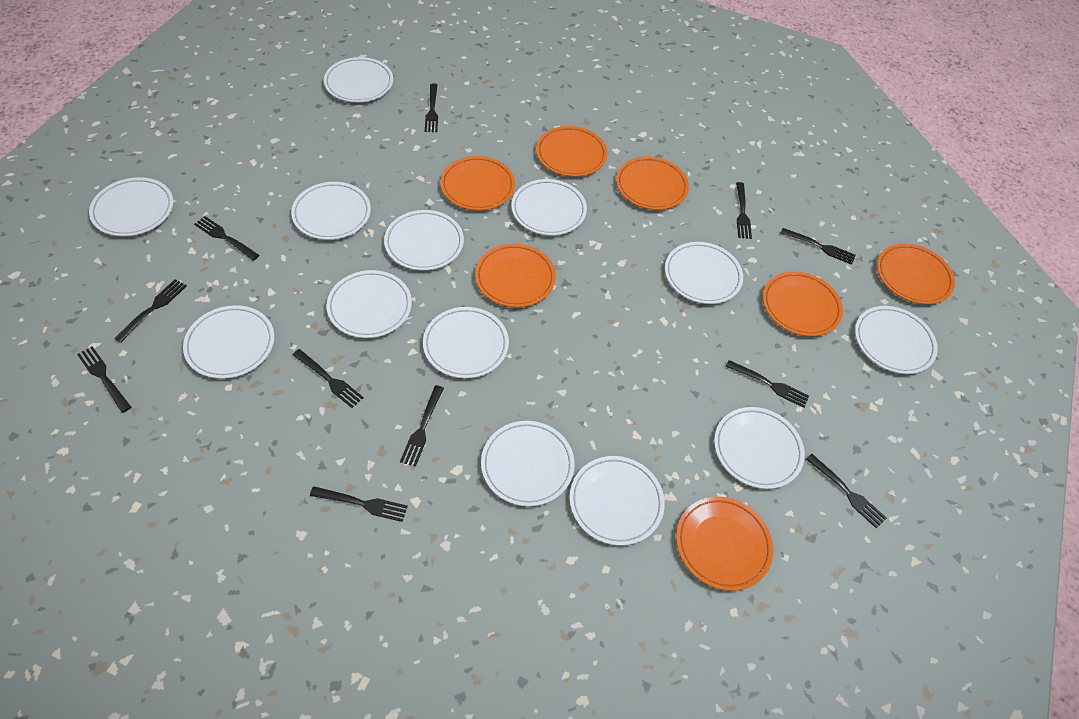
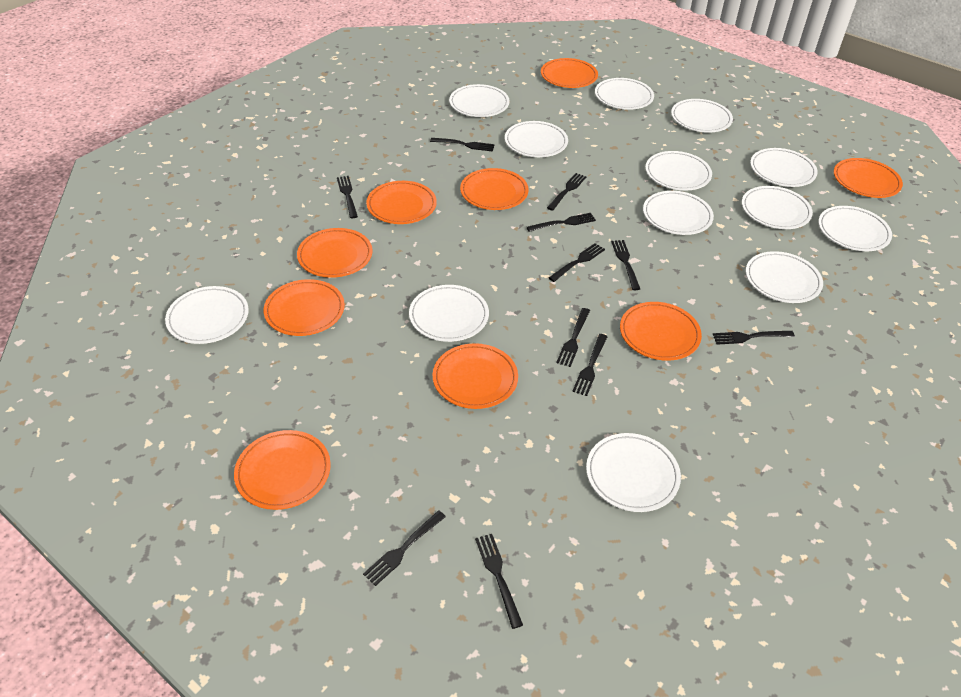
orange plate: [441,156,515,210] [475,243,556,307] [536,126,607,177] [616,156,689,210] [676,496,773,591] [763,271,843,336] [877,243,955,305] = 7 -> [234,430,331,510] [264,279,345,336] [297,228,372,278] [367,181,437,224] [433,343,518,409] [460,168,529,210] [541,58,598,88] [620,302,702,361] [834,158,903,198] = 9

